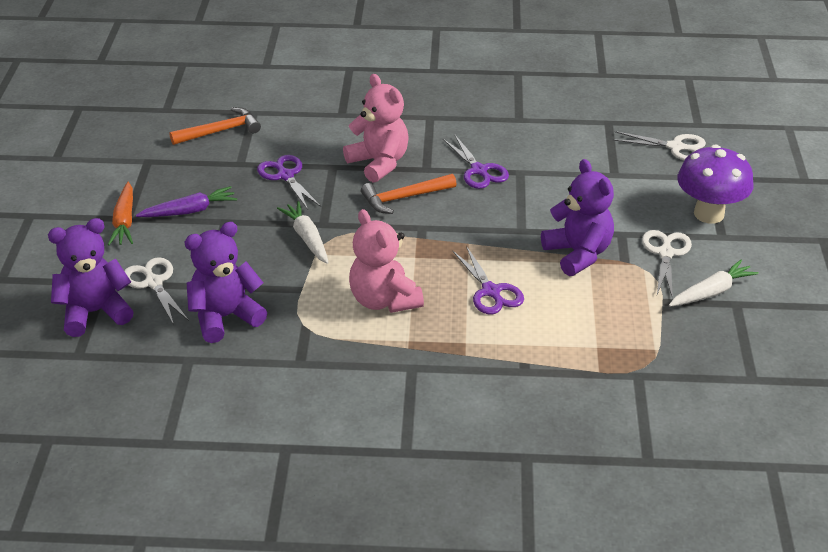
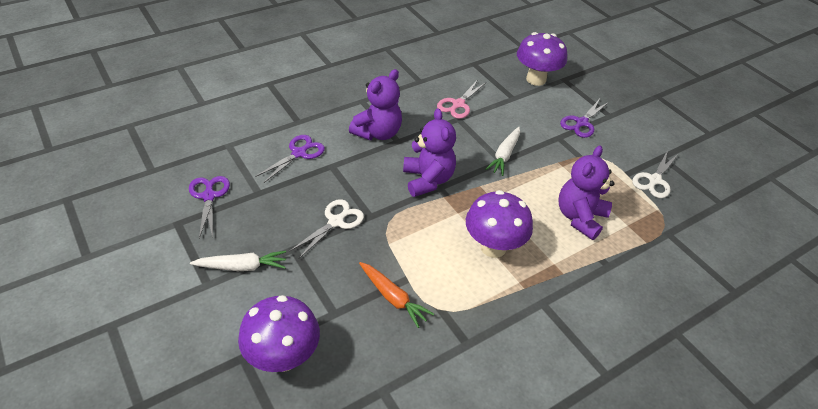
orange hammer: [169,107,261,145] [361,174,457,214] = 2 -> none = 0
pink scissors: none = 0 -> [437,81,486,119] = 1
pink teddy bear: [343,74,409,183] [349,209,424,313] = 2 -> none = 0
purple carrot: [136,186,237,217] = 1 -> none = 0
purple mushroom: [677,144,754,223] = 1 -> [238,295,320,372] [466,190,533,258] [517,32,567,86] = 3
white scissors: [124,257,189,325] [613,131,706,160] [642,230,692,299] = 3 -> [290,199,364,258] [632,150,678,198] = 2

